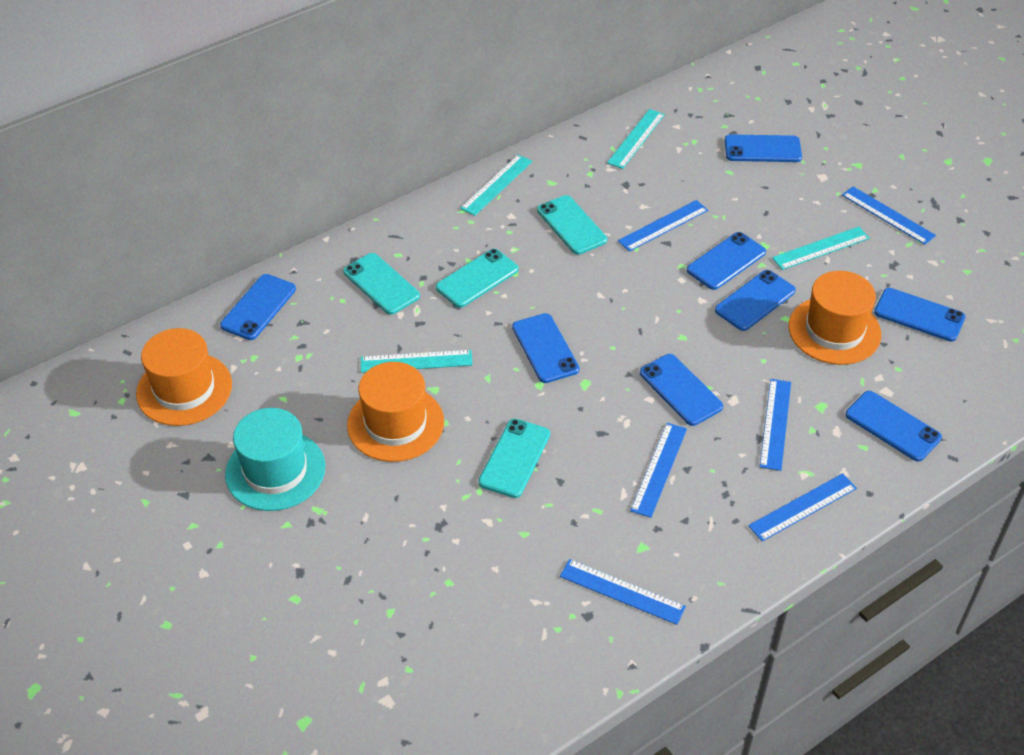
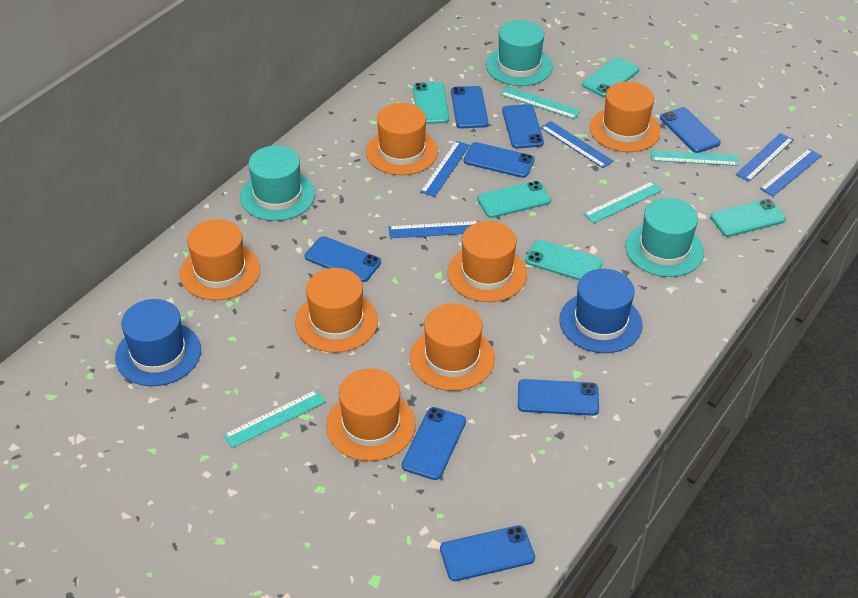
blue hat: none = 0 -> [115,299,201,386] [559,269,642,353] = 2
blue ruler: [560,559,686,625] [618,200,708,252] [630,423,687,518] [748,473,857,542] [760,379,791,471] [842,186,936,245] = 6 -> [389,221,479,238] [420,141,470,197] [540,121,613,168] [736,133,794,182] [760,149,822,196] = 5
orange hat: [136,328,232,426] [347,362,444,462] [788,271,881,365] = 3 -> [180,219,260,300] [295,268,378,353] [326,368,416,461] [366,103,438,175] [410,303,495,391] [447,221,527,302] [590,82,661,152] = 7
turquoise hat: [225,408,325,511] = 1 -> [240,146,315,221] [486,20,553,86] [625,198,704,277] = 3
turquoise phone: [343,253,420,315] [436,249,519,308] [479,418,550,498] [537,195,607,255] = 4 -> [413,82,449,124] [477,181,551,218] [525,240,603,280] [582,57,640,97] [710,199,786,237] = 5

